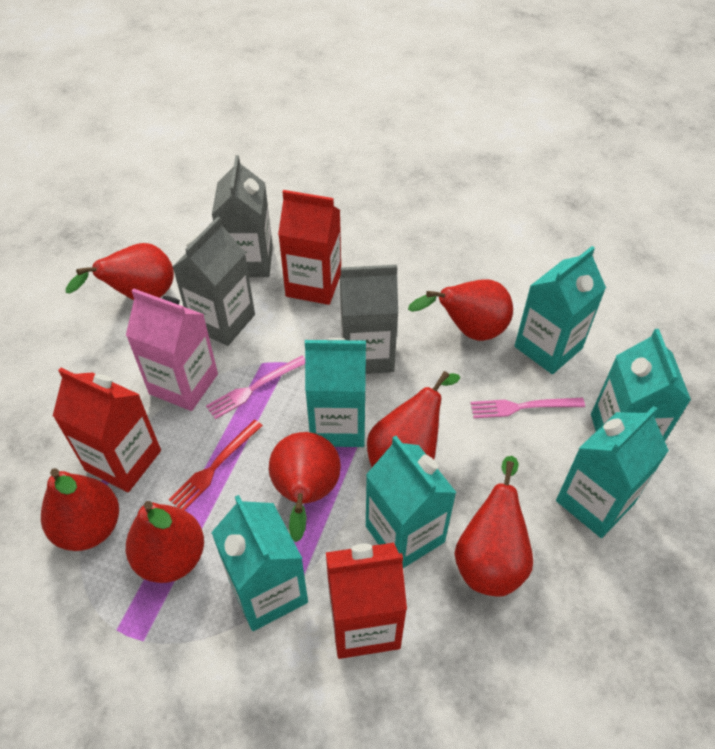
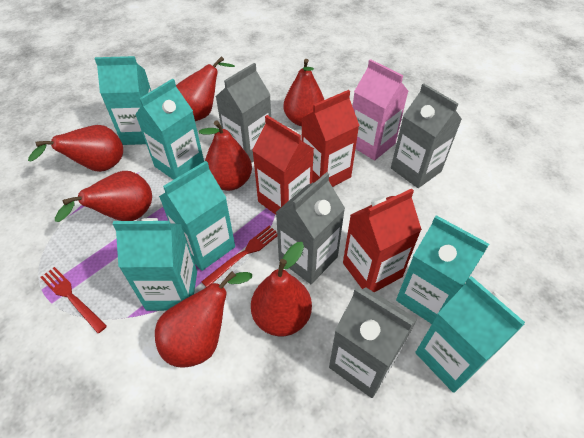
grey carton: [173,217,255,346] [212,155,273,277] [340,265,398,374] = 3 -> [216,63,271,163] [276,172,345,284] [329,287,417,398] [391,83,462,188] = 4
pink fork: [206,356,305,419] [471,398,585,418] = 2 -> none = 0
red fork: [168,420,263,510] = 1 -> [40,267,107,333] [201,226,277,287] = 2

